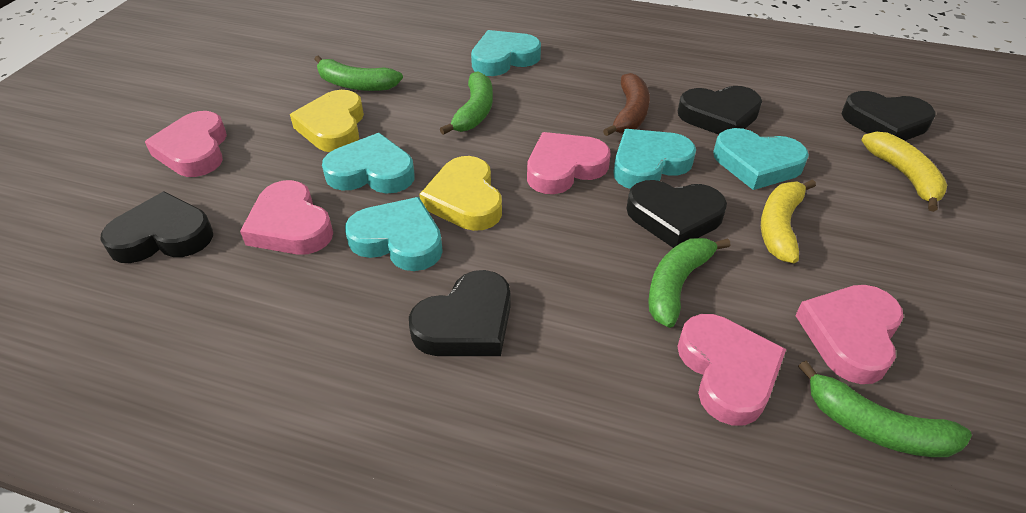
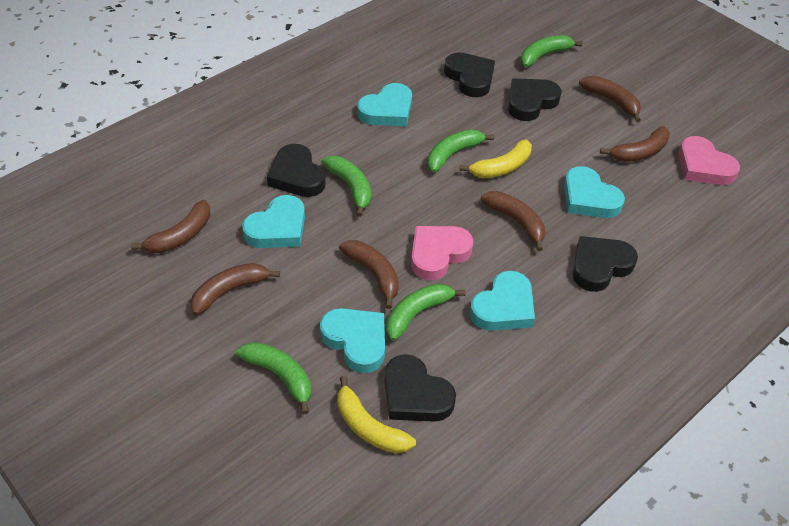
brown banana: [603,73,650,136] = 1 -> [131,200,210,253] [190,263,280,315] [339,240,399,309] [481,191,545,251] [579,76,641,122] [600,126,670,162] = 6
green banana: [314,55,403,91] [440,71,493,135] [648,238,730,328] [798,361,972,457] = 4 -> [236,342,311,415] [321,156,371,217] [386,284,465,341] [427,130,494,172] [521,35,583,67] = 5
pink heart: [145,111,227,177] [240,180,333,255] [527,132,611,194] [677,314,786,426] [795,285,904,384] = 5 -> [411,226,474,280] [678,136,740,185] = 2
yellow heart: [290,90,364,152] [419,156,502,231] = 2 -> none = 0

